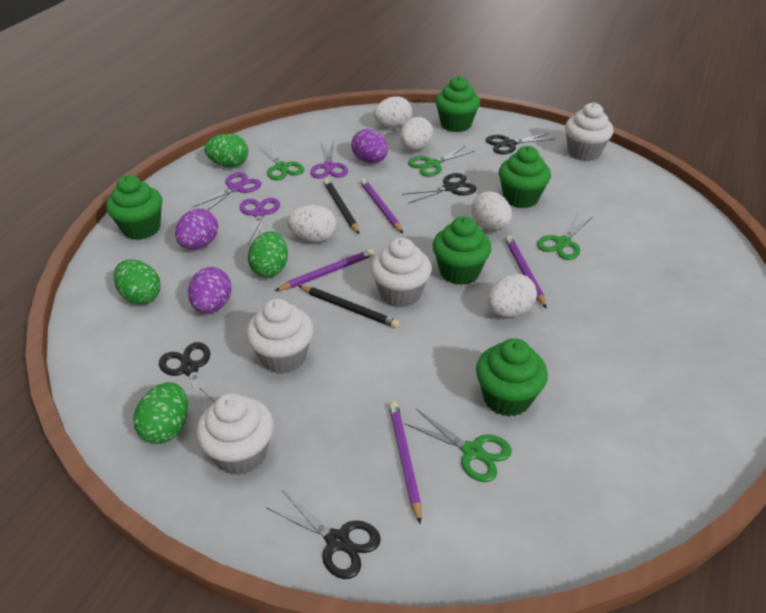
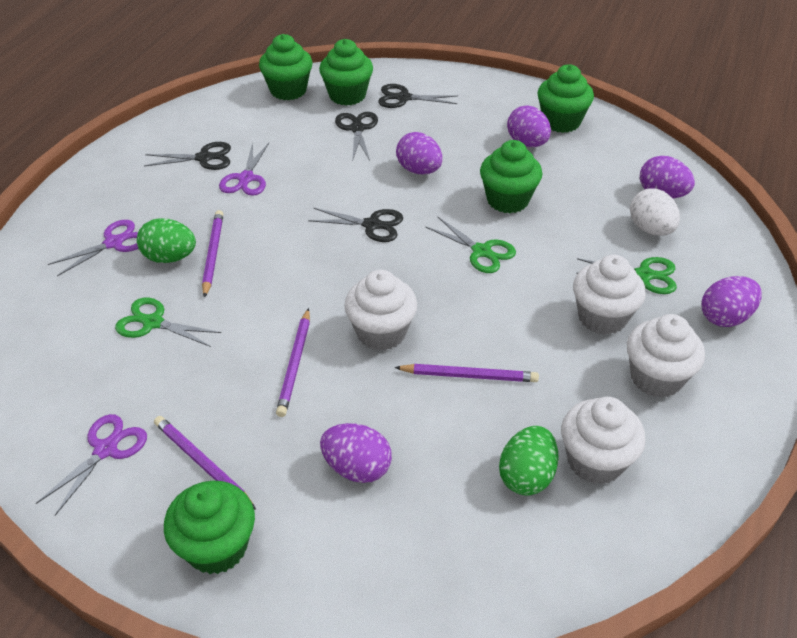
black pencil: [299,286,400,328] [323,178,359,234] = 2 -> none = 0
green egg: [114,259,161,305] [133,382,188,444] [204,134,249,167] [248,232,288,277] = 4 -> [137,218,196,263] [499,426,559,496] = 2
green scissors: [258,143,304,180] [404,409,512,482] [408,146,474,177] [537,213,592,260] = 4 -> [115,298,221,347] [425,217,516,273] [576,257,677,294] = 3
purple egg: [175,209,218,249] [188,267,232,314] [351,129,388,163] = 3 -> [320,423,392,483] [396,132,442,174] [507,105,551,147] [640,156,695,199] [702,276,762,327] = 5
white egg: [287,205,337,242] [374,96,412,128] [400,117,433,150] [471,191,512,231] [488,274,537,317] = 5 -> [630,188,680,236] = 1

